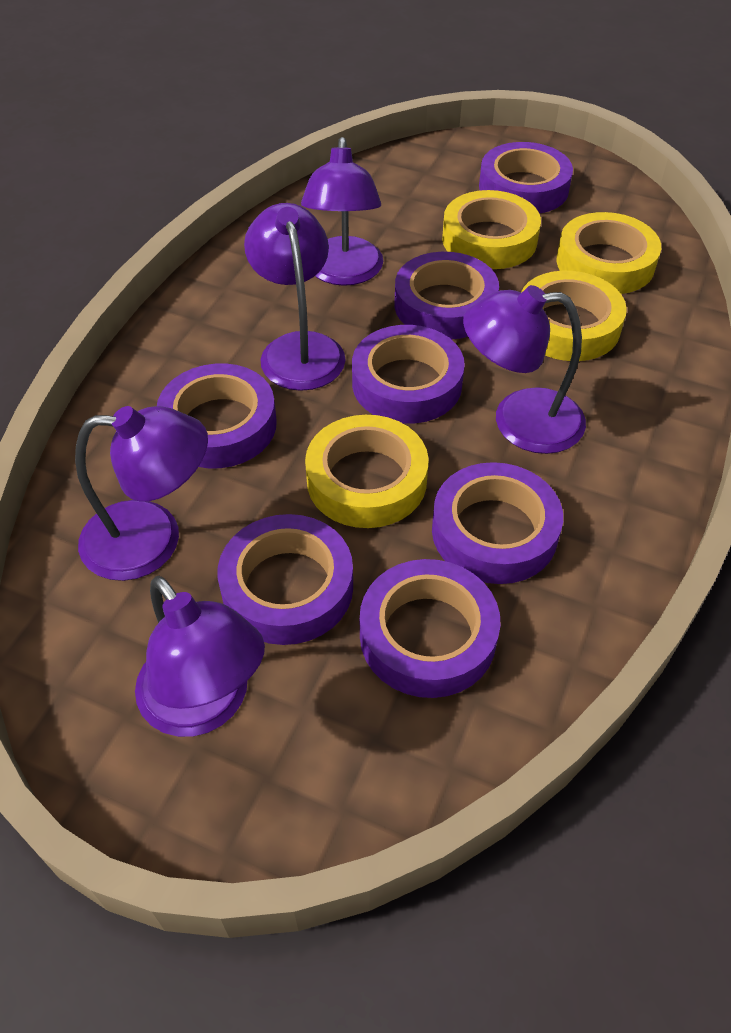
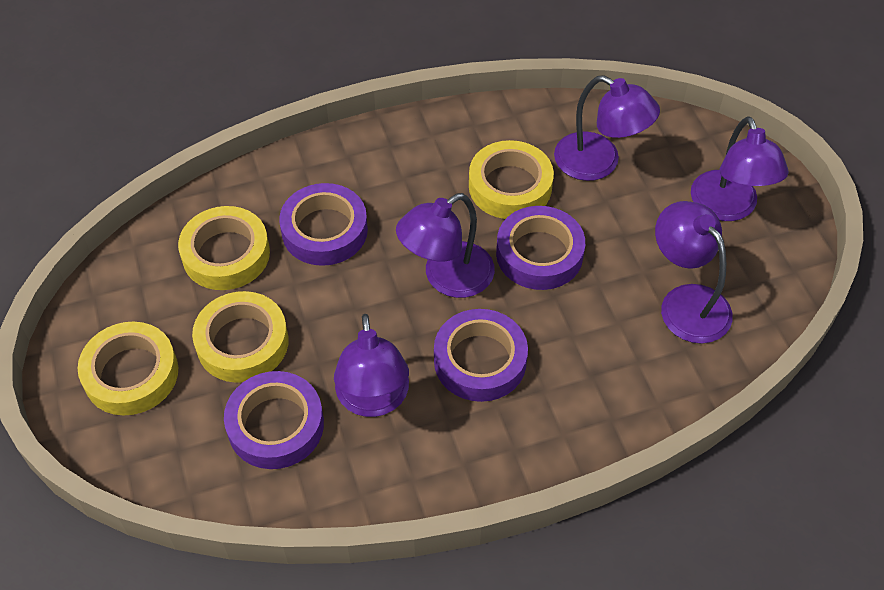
purple tape: [157,363,277,468] [217,514,353,645] [352,325,465,424] [360,559,500,698] [395,252,499,339] [432,462,563,584] [479,142,573,214] = 7 -> [224,371,324,469] [279,183,368,266] [434,309,528,402] [496,206,585,290] = 4

